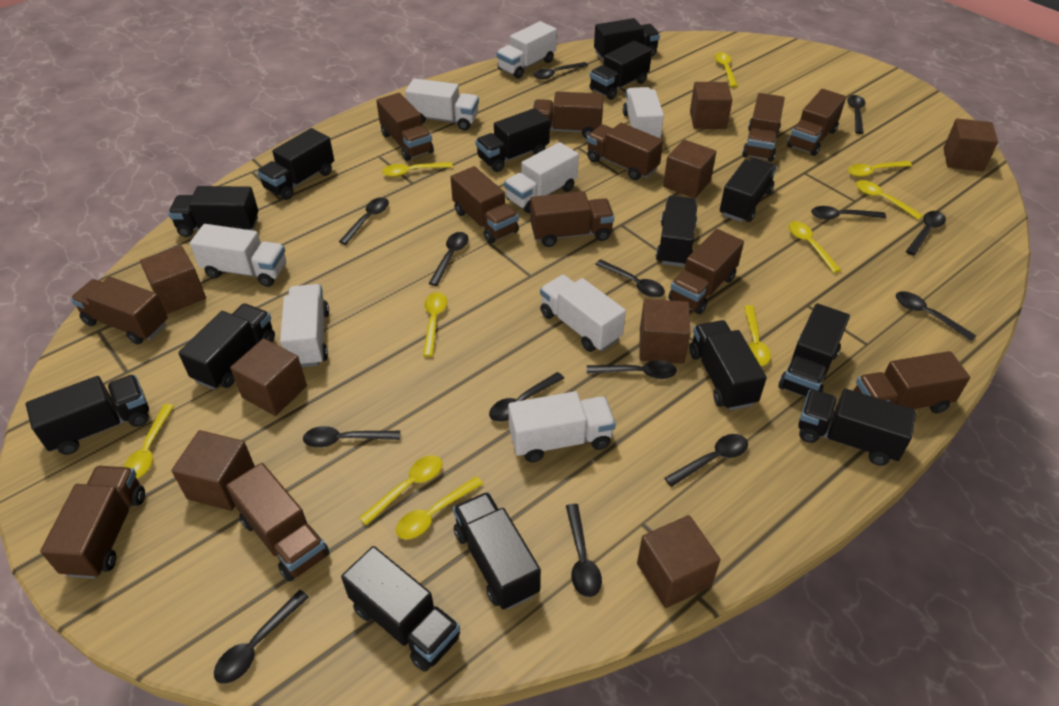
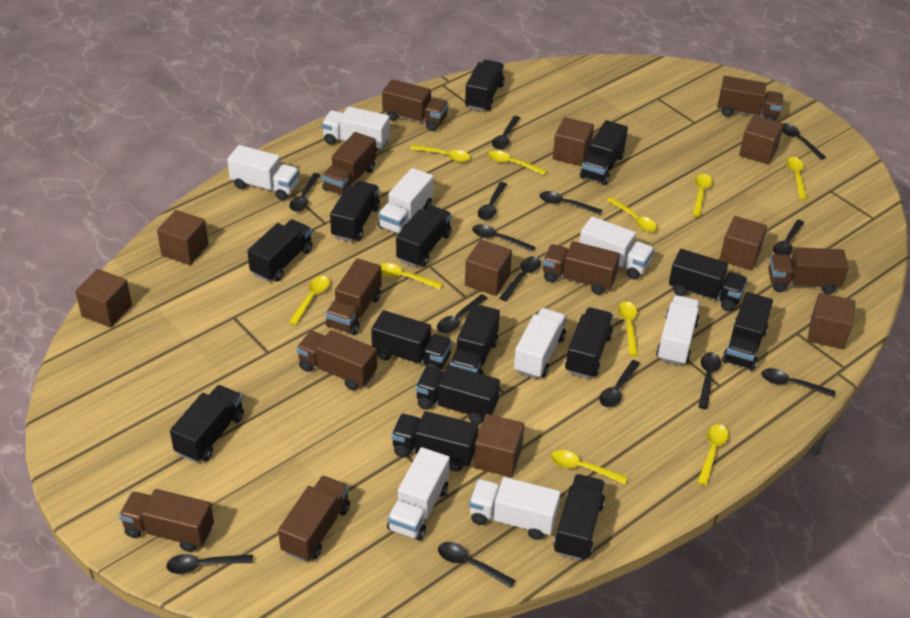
brown truck: [40,466,145,579] [71,277,168,344] [226,463,329,582] [376,93,434,161] [451,166,519,244] [530,191,614,247] [533,92,604,139] [587,123,663,180] [668,229,744,314] [742,93,785,162] [787,89,846,156] [853,351,970,414] = 12 -> [119,489,214,552] [278,476,350,562] [296,330,377,390] [322,132,376,195] [326,258,382,335] [382,79,448,131] [543,241,620,295] [717,76,784,121] [768,247,848,294] = 9

